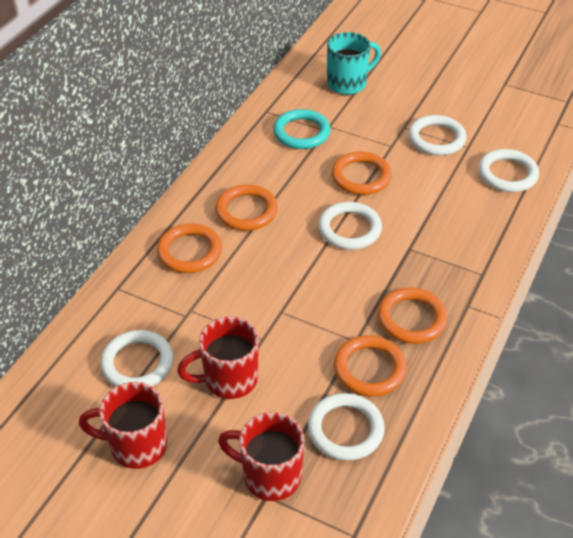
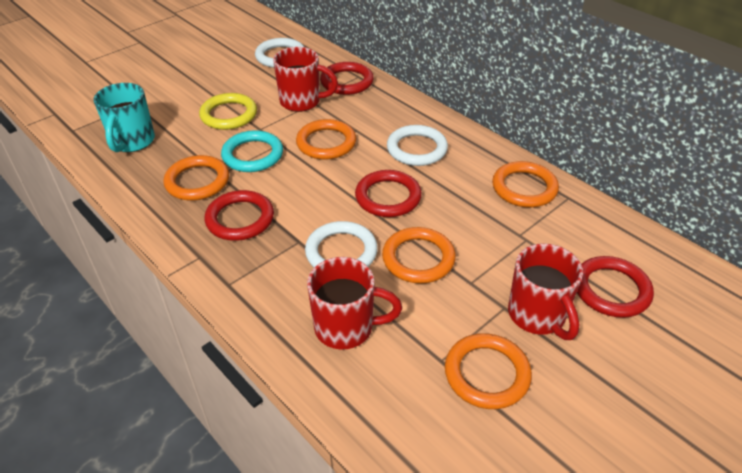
red ring: none = 0 -> [205,190,274,241] [320,62,374,95] [355,170,422,217] [577,256,654,318] = 4
white ring: [100,330,173,386] [308,393,385,461] [318,202,382,250] [409,115,466,155] [478,149,539,192] = 5 -> [255,38,304,68] [305,221,378,267] [387,125,448,166] = 3
yellow ring: none = 0 -> [199,93,257,130] = 1

